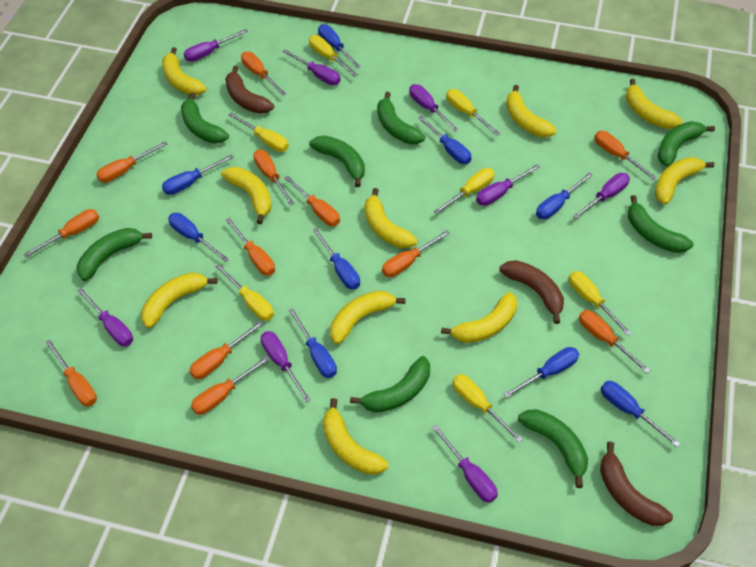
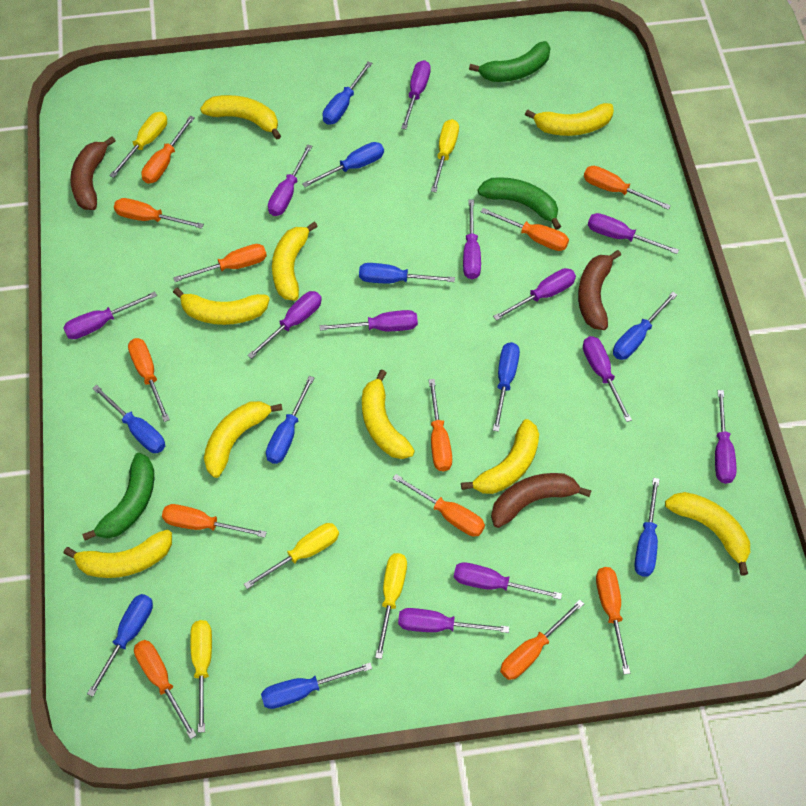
blue screwdriver: [162,154,234,195] [168,213,229,262] [288,308,337,378] [313,228,360,290] [318,24,361,68] [418,116,472,164] [504,347,579,398] [536,172,593,219] [601,381,680,447] = 9 -> [87,594,153,697] [92,385,165,453] [261,663,372,709] [266,376,314,464] [302,142,384,187] [322,61,372,125] [359,263,455,283] [493,342,520,432] [613,292,677,360] [635,478,659,577] = 10
green banana: [77,228,152,281] [181,93,229,143] [309,135,365,187] [350,356,430,413] [377,92,425,144] [518,409,588,488] [628,195,693,253] [658,121,715,167] = 8 -> [82,453,154,540] [469,41,551,82] [477,177,561,230] = 3
purple screwdriver: [77,288,133,346] [184,29,248,62] [261,331,311,403] [282,49,341,85] [409,84,459,132] [432,425,498,503] [476,164,540,206] [572,173,630,219] = 8 -> [63,291,157,339] [247,291,322,359] [268,144,312,216] [320,310,418,331] [398,608,509,633] [401,60,431,129] [454,562,562,600] [463,200,481,279] [493,268,576,321] [583,336,632,422] [588,213,679,254] [715,390,737,484] = 12
yellow banana: [141,272,218,328] [162,47,207,95] [221,167,272,224] [323,398,389,475] [330,290,406,344] [365,188,417,248] [441,292,517,343] [506,85,557,137] [626,79,683,129] [655,157,714,205] = 10 -> [63,530,172,578] [173,288,270,325] [200,95,281,140] [204,401,283,478] [272,222,318,301] [362,369,415,459] [461,419,539,494] [525,103,614,136] [665,492,750,576] = 9
yellow screwdriver: [215,264,274,321] [228,112,289,152] [309,35,358,77] [434,168,495,214] [446,89,500,136] [452,374,523,443] [569,271,631,336] = 7 -> [109,112,167,178] [190,620,212,733] [244,523,339,589] [375,553,407,659] [431,119,459,192] = 5

